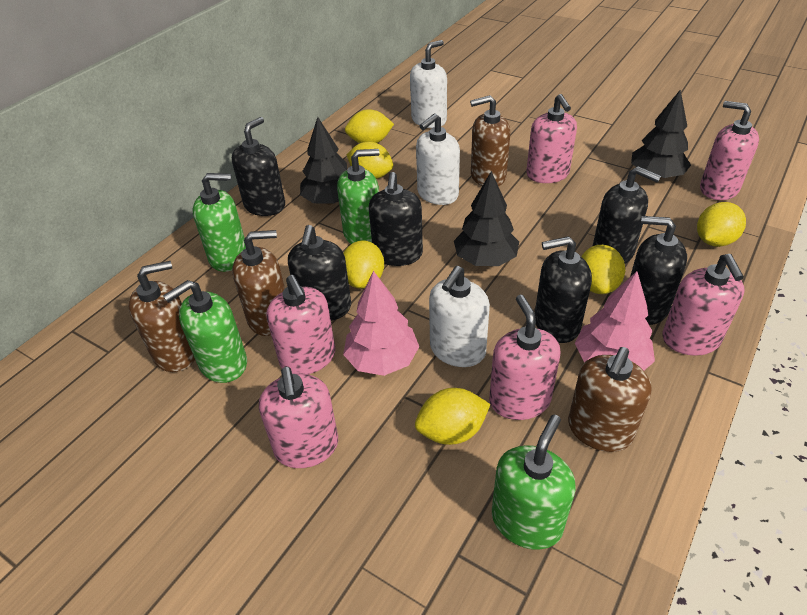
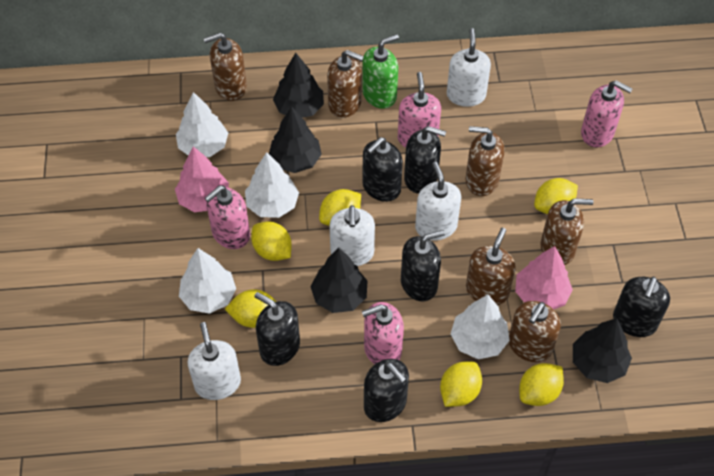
black tree: [300,117,347,205] [454,171,519,266] [631,90,691,179] = 3 -> [269,106,322,173] [273,53,324,118] [311,248,368,313] [573,318,632,383] = 4
brown soap dispenser: [129,261,195,372] [232,230,285,336] [470,95,510,186] [568,347,652,452] = 4 -> [203,33,247,101] [327,50,364,118] [465,126,505,196] [466,228,516,305] [509,301,561,362] [540,199,593,265] = 6
green soap dispenser: [163,280,247,383] [193,173,246,272] [337,149,380,244] [492,415,576,550] = 4 -> [362,34,399,109] = 1
pink soap dispenser: [259,367,338,468] [267,275,335,374] [489,295,560,420] [526,94,577,183] [662,254,745,356] [700,101,759,200] = 6 -> [205,185,250,249] [362,302,404,365] [398,72,441,148] [581,80,633,147] = 4
white soap dispenser: [410,40,447,128] [416,113,460,205] [429,266,490,367] = 3 -> [188,322,241,400] [329,205,375,266] [415,162,461,240] [447,28,491,107] = 4
white tree: none = 0 -> [176,92,228,157] [179,248,236,314] [245,152,299,218] [451,294,510,359] = 4

